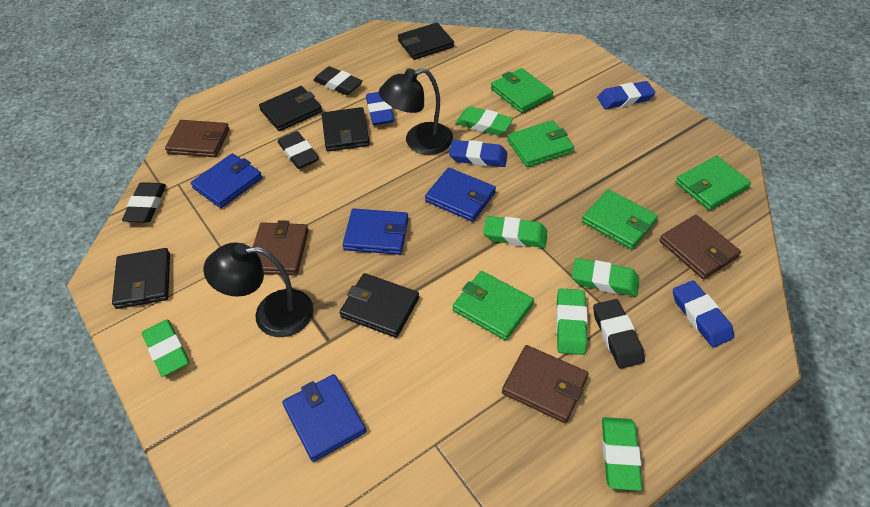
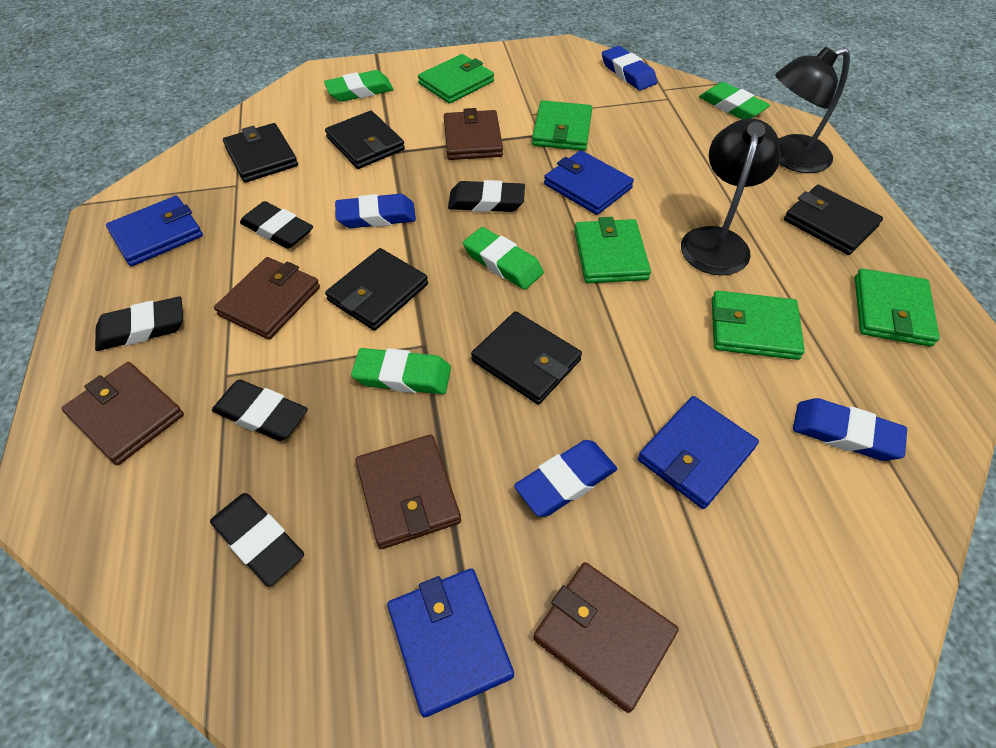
black eraser: [122,182,166,223] [277,131,319,169] [313,66,363,95] [593,299,645,369] = 4 -> [95,296,183,351] [210,493,304,587] [212,379,308,441] [240,201,313,249] [448,180,525,212] = 5
brown wallet: [165,120,230,157] [253,220,309,275] [502,345,589,423] [659,215,741,279] = 4 -> [61,362,184,465] [214,257,320,340] [356,435,461,549] [444,108,503,160] [533,562,679,713] = 5
green eraser: [142,320,189,377] [456,106,513,136] [483,216,547,248] [556,288,588,355] [572,258,639,296] [602,417,642,491] = 6 -> [324,70,394,102] [351,348,451,394] [463,227,544,290] [699,82,770,119] = 4

